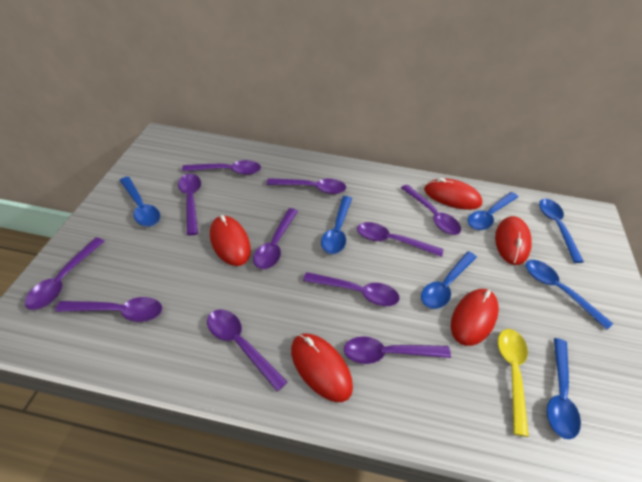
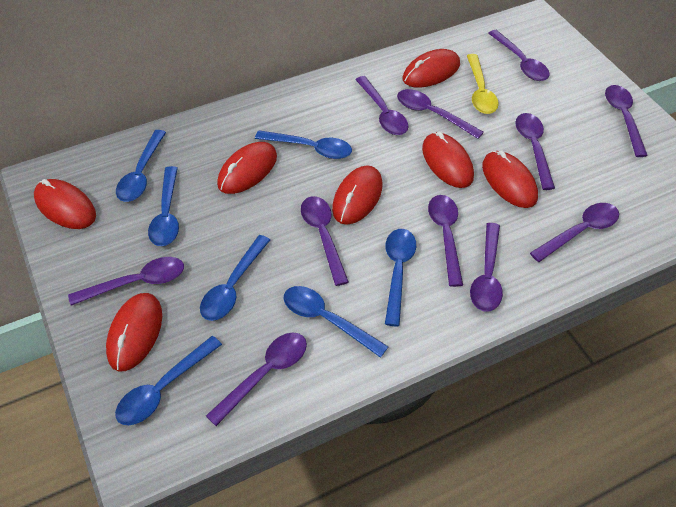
red mouse: [210,215,251,266] [291,334,353,402] [424,178,482,210] [451,289,499,346] [495,216,532,265] = 5 -> [34,179,96,229] [106,293,162,372] [217,142,277,194] [332,165,382,225] [403,49,460,88] [422,132,474,188] [482,150,538,208] = 7

